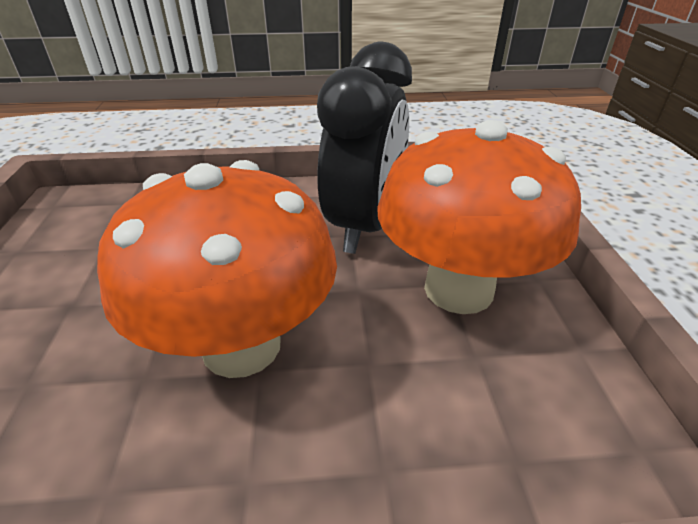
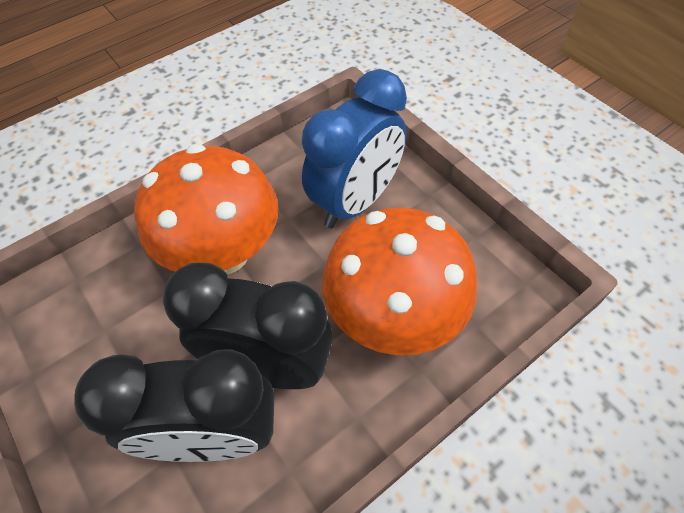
black clock: [317,42,412,254] = 1 -> [74,349,274,462] [163,263,333,389] = 2
blue clock: none = 0 -> [302,69,407,228] = 1

